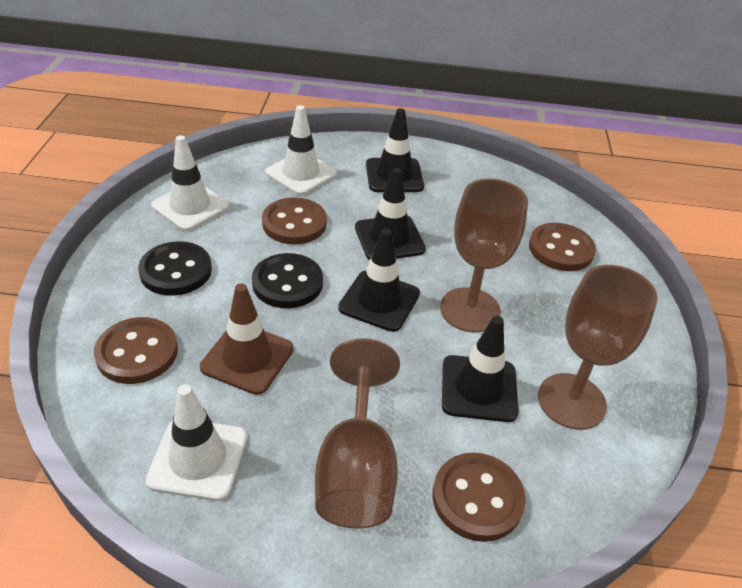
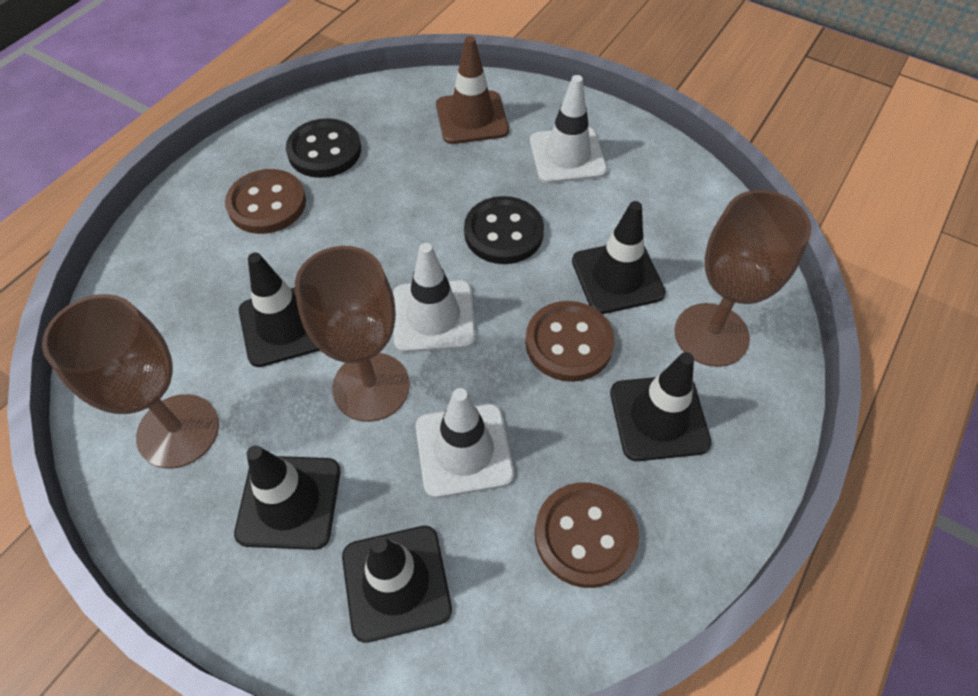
black traffic cone: [338,228,420,332] [355,168,426,260] [366,108,424,192] [442,316,519,422] = 4 -> [234,445,340,550] [239,253,320,367] [342,526,452,643] [572,201,666,314] [610,352,712,461] = 5
brown button: [94,317,178,384] [262,197,327,244] [433,453,526,542] [529,223,596,271] = 4 -> [225,169,306,234] [525,301,615,382] [535,482,639,588] = 3

